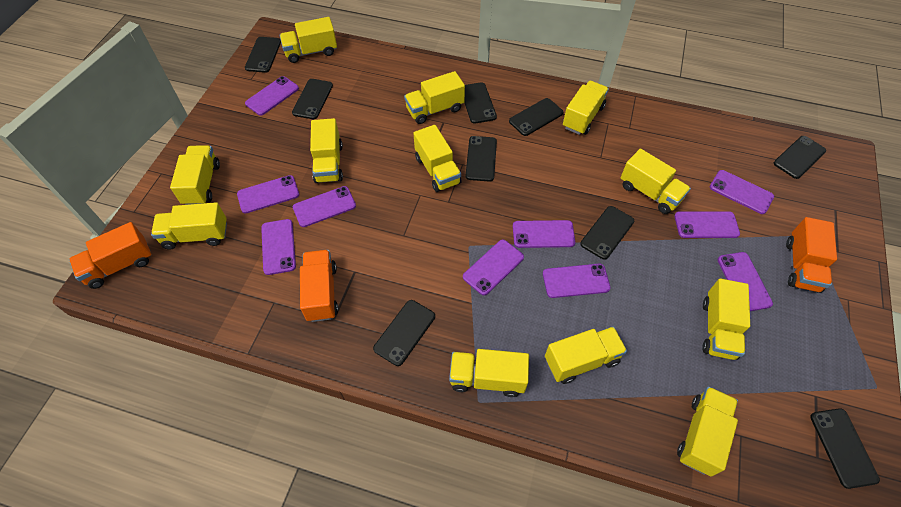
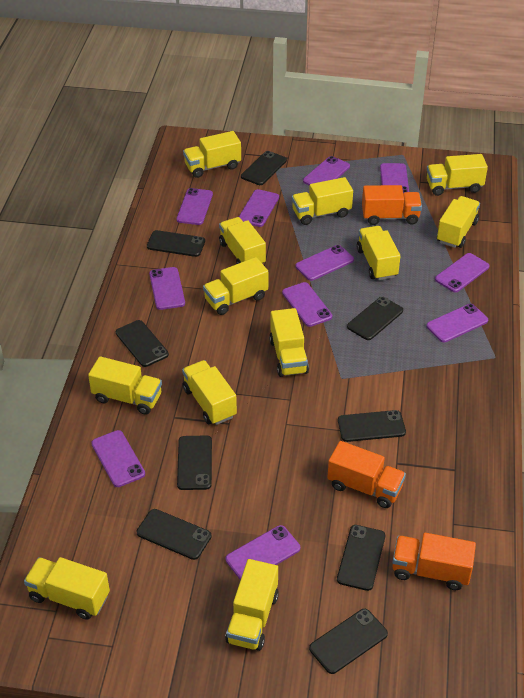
purple phone: [237,175,299,214] [245,76,299,115] [261,219,296,275] [293,186,356,227] [463,240,524,295] [513,220,575,248] [543,264,610,298] [674,211,740,238] [710,170,774,214] [718,252,773,311] = 10 -> [91,430,145,487] [149,267,185,310] [176,188,213,225] [226,525,300,580] [239,189,279,227] [282,282,332,327] [295,245,354,281] [303,156,350,186] [380,163,409,193] [426,304,488,342] [435,253,490,293] = 11

